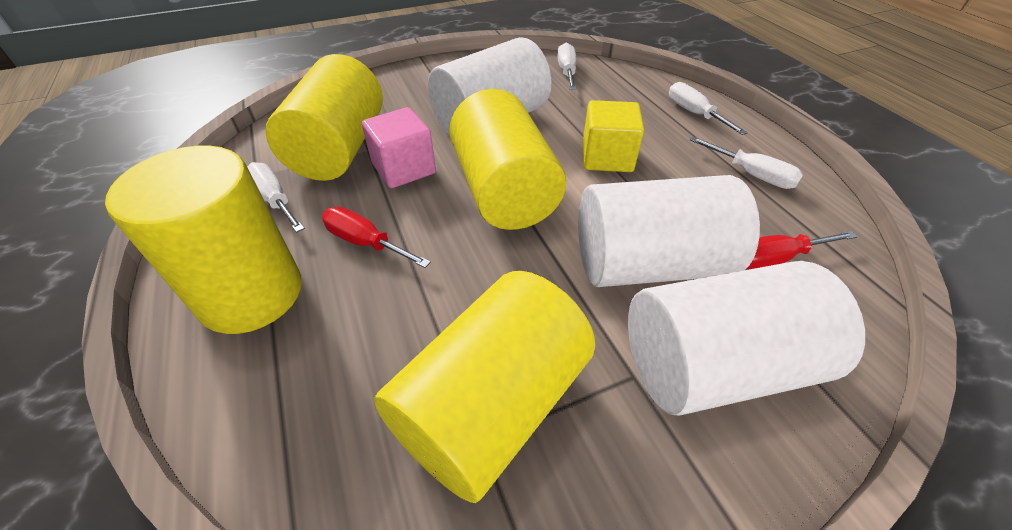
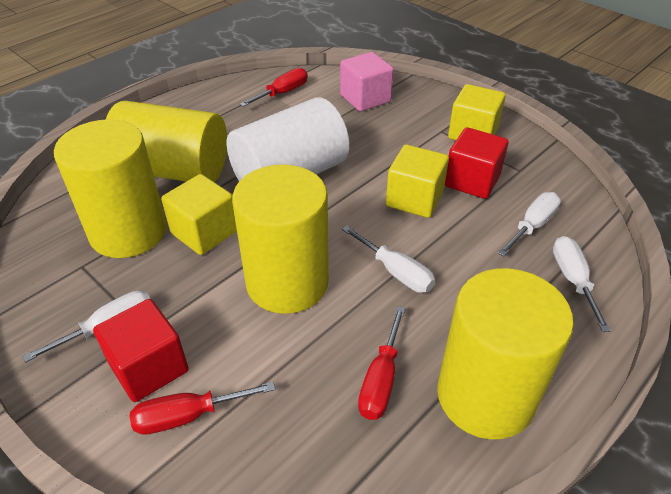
red cube: none = 0 -> [93,299,189,402] [445,127,509,199] = 2
red screwdriver: [322,207,431,268] [747,231,857,269] = 2 -> [130,382,275,435] [240,68,308,107] [358,306,405,420] = 3
white cylinder: [428,37,552,136] [578,175,760,287] [628,261,865,415] = 3 -> [226,97,350,181] = 1
yellow cube: [583,100,644,172] = 1 -> [161,174,237,255] [386,145,449,218] [448,84,506,140] = 3

